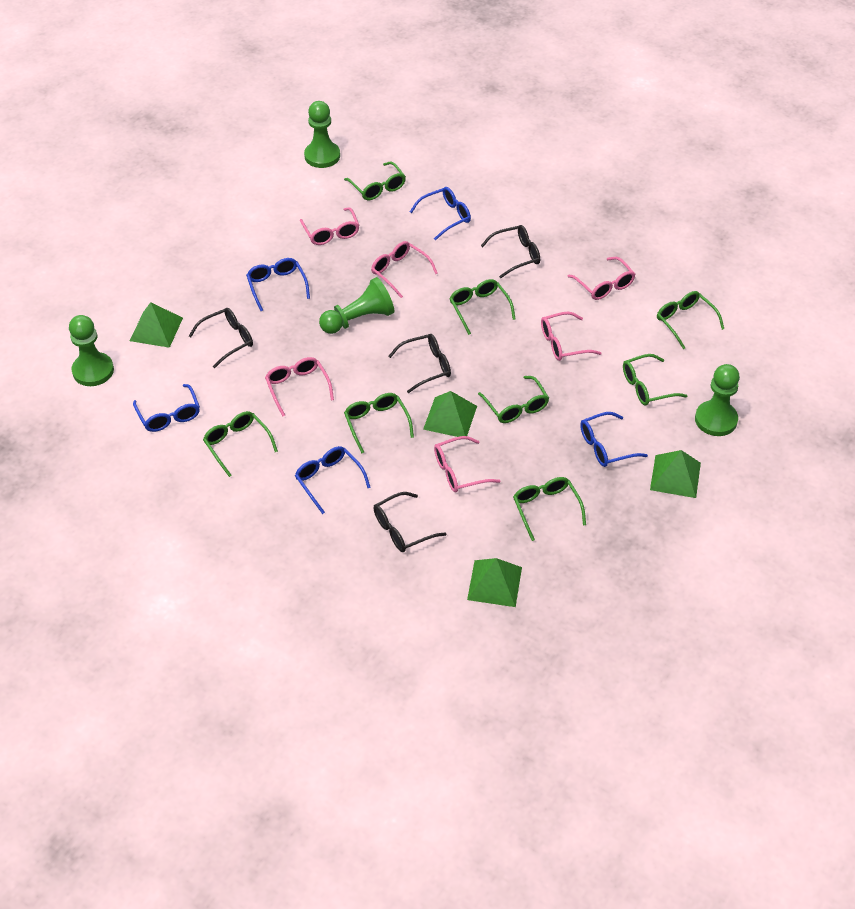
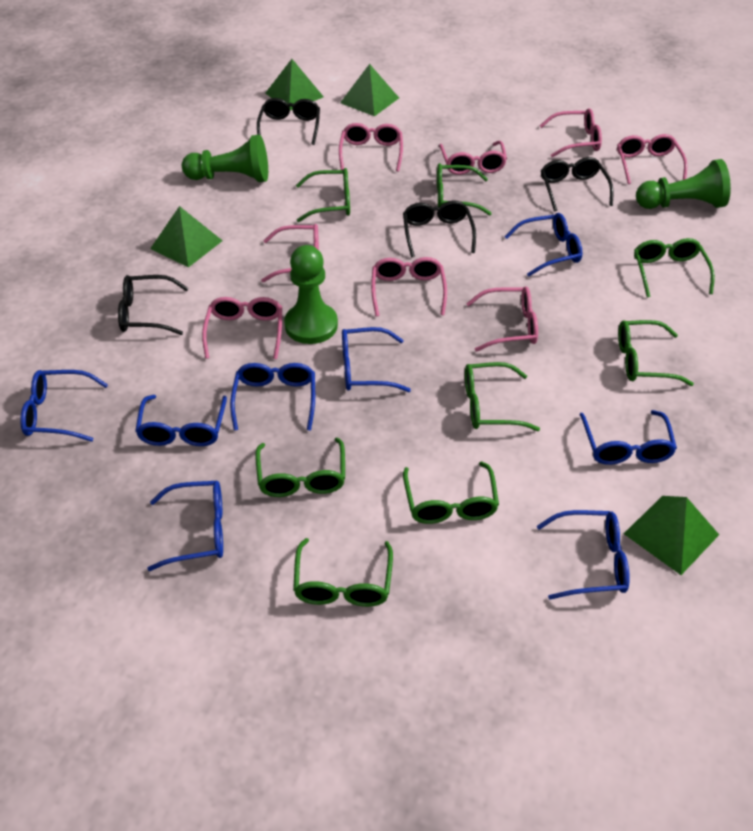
blue glasses: [133,384,200,432] [246,258,310,311] [295,446,371,514] [410,187,471,240] [580,412,648,467] = 5 -> [20,370,108,442] [135,395,227,446] [147,481,223,571] [230,363,315,431] [342,327,411,392] [505,213,582,277] [537,510,630,600] [579,410,677,465] = 8
green pawn: [69,315,114,386] [304,101,340,168] [319,277,394,334] [695,364,740,436] = 4 -> [182,135,268,182] [284,245,338,344] [636,159,731,209] = 3
pink glasses: [265,357,334,416] [300,207,360,245] [371,241,438,298] [434,436,500,492] [541,312,602,361] [567,257,635,300] = 6 -> [202,297,282,359] [261,224,319,282] [339,123,403,172] [371,257,447,316] [439,141,507,175] [466,286,538,352] [540,108,602,157] [617,134,687,184] = 8

